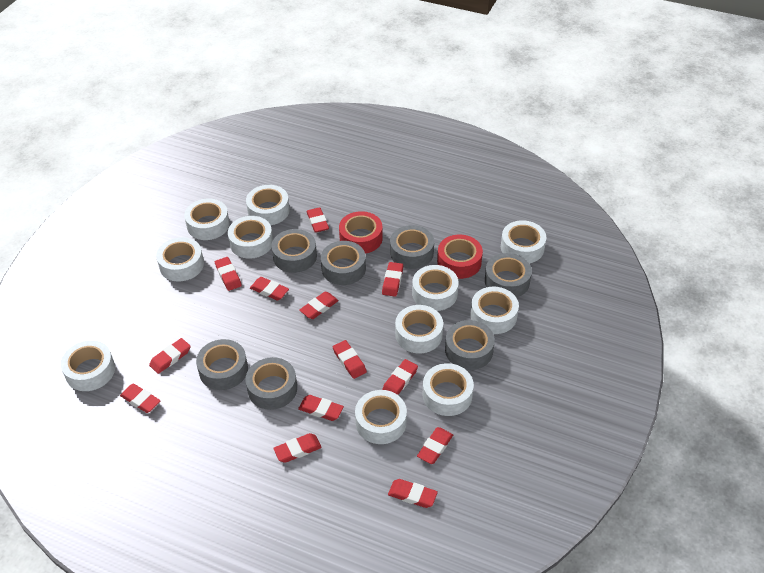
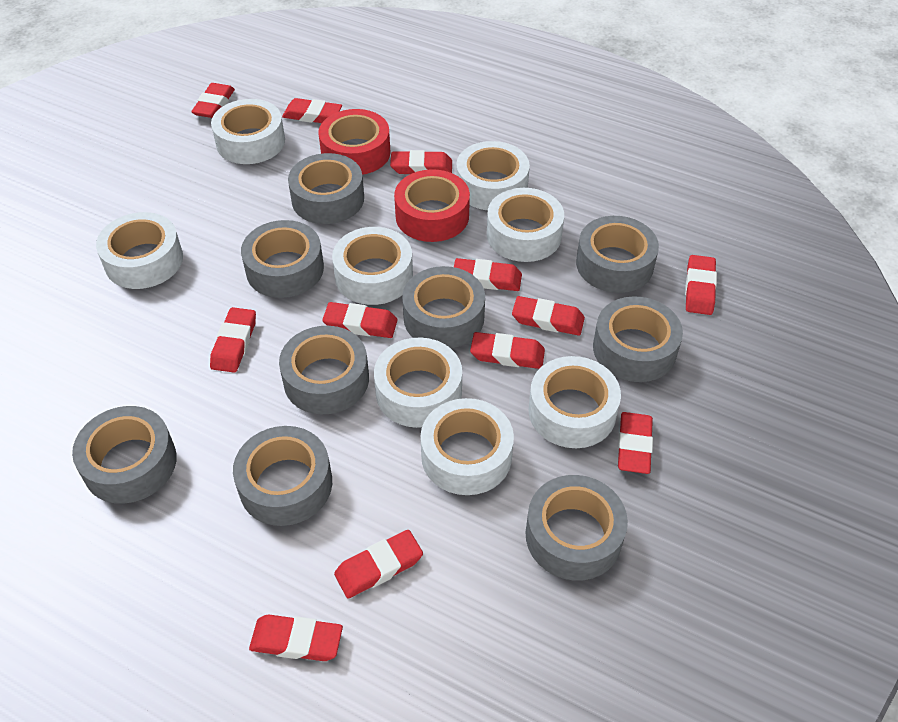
grey tape: [196,339,248,390] [246,357,297,410] [272,229,317,273] [321,241,366,285] [390,225,434,269] [445,320,495,370] [485,253,532,297] = 7 -> [72,406,177,504] [233,426,332,526] [241,220,324,298] [279,326,369,414] [288,153,364,224] [402,266,485,348] [525,475,628,581] [576,216,659,293] [593,296,683,382] = 9
red eraser: [120,384,161,413] [149,338,191,374] [215,257,242,291] [250,277,289,301] [273,433,322,463] [298,395,344,421] [299,292,339,319] [306,207,329,233] [333,340,367,379] [382,262,403,297] [382,359,418,395] [388,479,438,508] [417,427,453,464] = 13 -> [191,83,235,118] [210,307,256,373] [249,615,343,661] [282,98,342,123] [322,302,398,338] [334,530,423,598] [390,150,452,174] [454,258,522,291] [470,332,545,369] [512,296,585,336] [618,412,653,474] [685,255,717,315] = 12
white tape: [61,340,115,391] [156,237,204,282] [184,198,230,240] [228,216,273,259] [246,185,290,225] [355,390,407,444] [395,305,443,354] [412,265,459,311] [423,363,474,416] [470,287,519,334] [501,220,546,263] = 11 -> [96,212,183,289] [211,99,285,164] [332,227,413,305] [374,337,462,428] [420,398,514,495] [456,141,530,210] [487,188,564,262] [528,356,621,448] = 8

